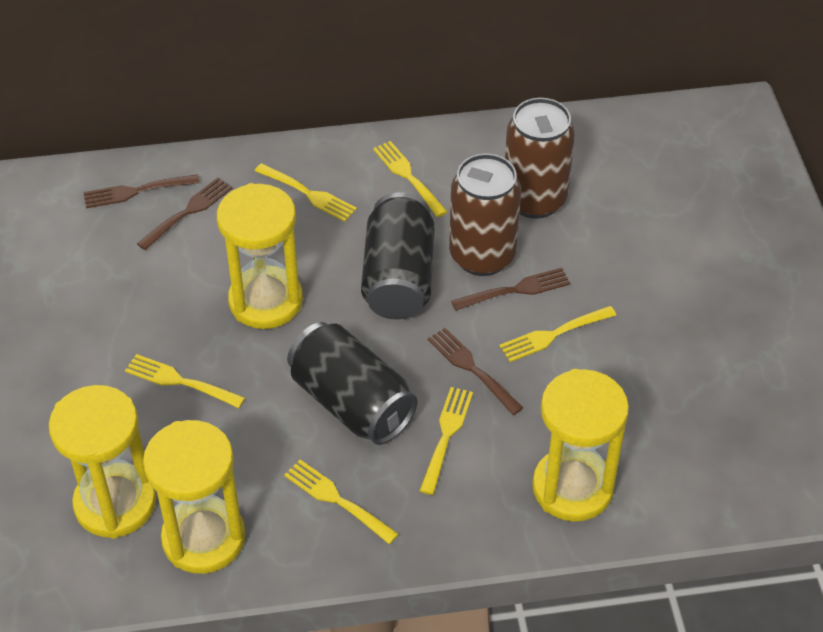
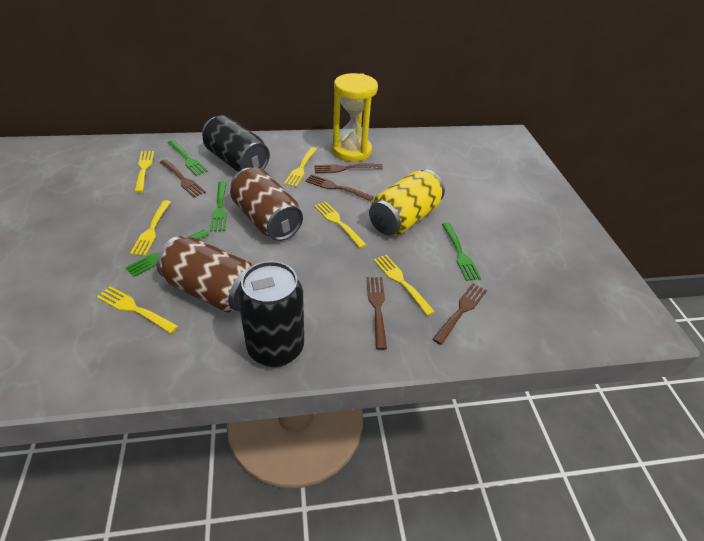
brown fork: [83,174,200,208] [137,178,233,250] [428,328,523,415] [451,268,570,311] = 4 -> [160,159,206,197] [305,174,374,201] [314,164,383,173] [367,277,387,350] [433,283,487,345] = 5
green fork: none = 0 -> [125,230,209,277] [167,140,208,176] [210,181,227,232] [442,223,481,281] = 4
yellow can: none = 0 -> [369,170,445,236] = 1
yellow hourglass: [49,385,156,539] [143,420,245,574] [217,183,303,329] [532,369,629,522] = 4 -> [332,73,378,162] = 1

